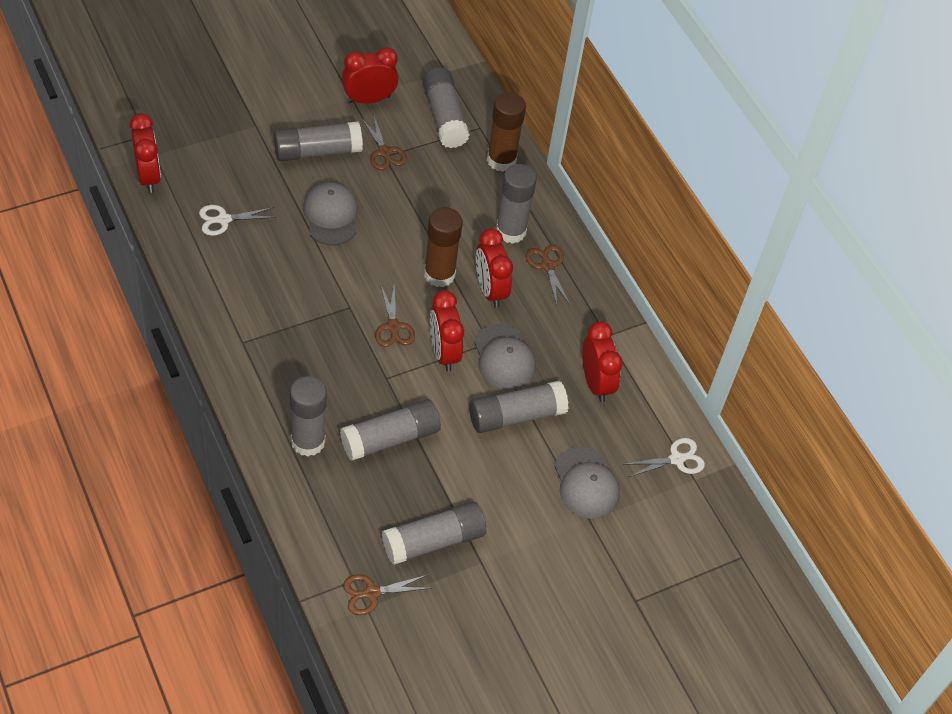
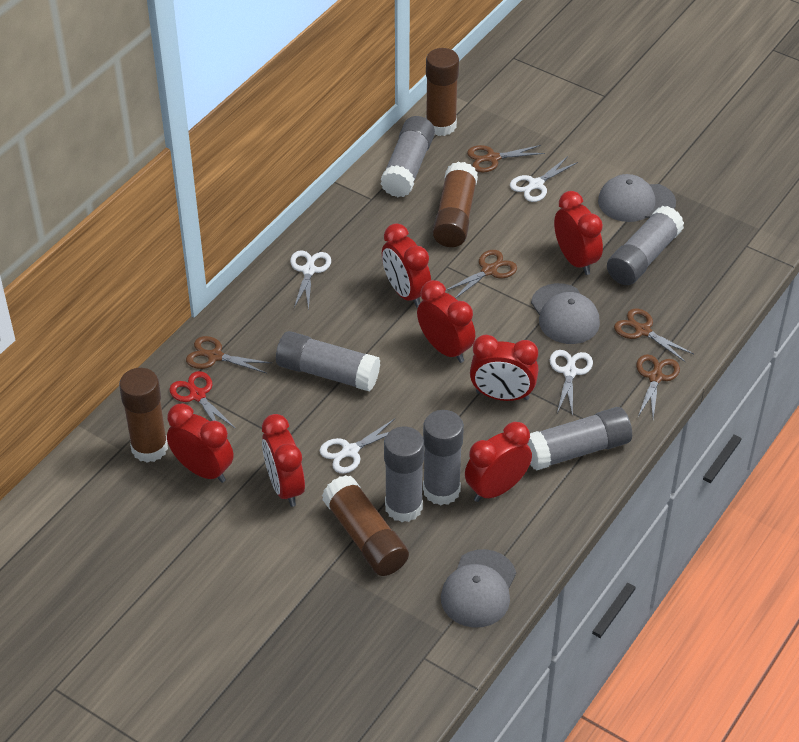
brown glue stick: [424,207,463,287] [487,92,526,172] = 2 -> [119,368,168,463] [322,475,409,576] [426,48,459,136] [433,162,478,247] = 4
brown scissors: [343,575,431,615] [361,116,407,170] [375,285,415,347] [526,245,570,305] = 4 -> [186,336,271,373] [446,250,517,298] [467,145,545,173] [614,309,694,362] [636,354,680,419] = 5
grey glue stick: [274,121,363,161] [290,376,327,456] [340,399,441,461] [382,502,486,565] [422,68,470,148] [469,381,569,433] [496,164,537,244] = 7 -> [276,331,380,391] [380,116,435,197] [384,427,424,522] [423,410,464,505] [527,407,632,471] [607,206,684,285] = 6
red clock: [130,113,161,193] [342,47,399,104] [430,290,464,371] [476,228,513,308] [582,321,623,402] = 5 -> [167,403,234,483] [262,414,305,507] [382,223,431,307] [417,280,475,363] [465,422,532,502] [470,335,539,401] [554,191,603,275] = 7
red scissors: none = 0 -> [169,371,236,429] = 1
white scissors: [199,205,276,236] [626,438,705,477] = 2 -> [290,250,331,310] [319,419,394,473] [510,156,578,202] [550,350,593,417] = 4

